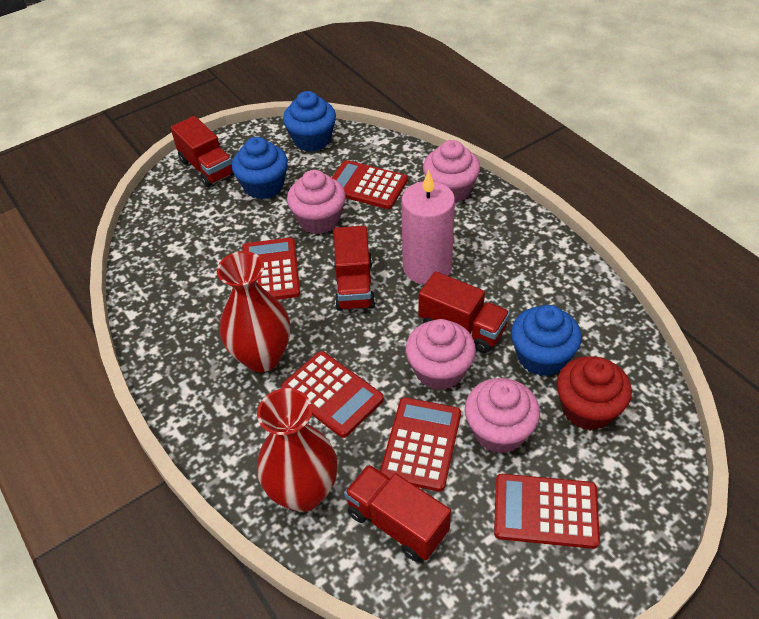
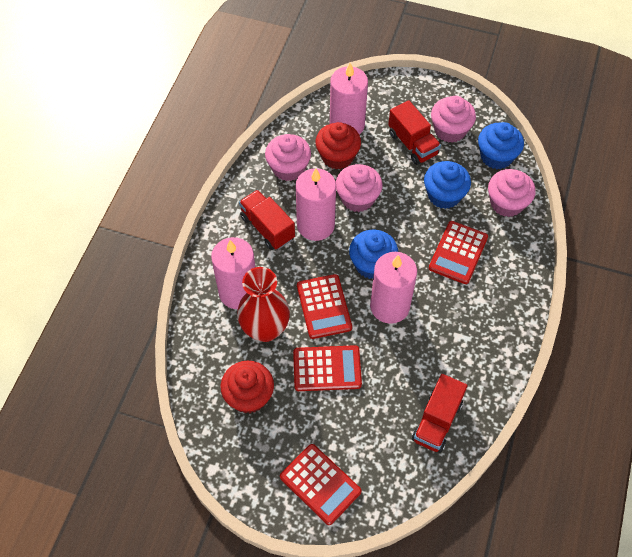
pink candle: [401,170,455,284] = 1 -> [211,237,255,309] [296,168,336,241] [330,63,368,135] [370,252,417,324] = 4
red calculator: [242,238,300,300] [281,351,384,438] [332,160,408,209] [380,397,461,492] [494,474,600,549] = 5 -> [280,444,362,525] [293,345,362,391] [297,274,352,339] [429,221,488,284] = 4
red cupcake: [557,356,632,431] = 1 -> [220,361,274,413] [315,122,361,169] = 2
red truck: [170,116,234,187] [334,226,375,311] [344,464,451,561] [419,271,510,353] = 4 -> [239,190,295,250] [388,101,441,165] [412,374,468,453] = 3
red vase: [217,251,290,372] [257,388,338,512] = 2 -> [237,267,290,342] = 1

